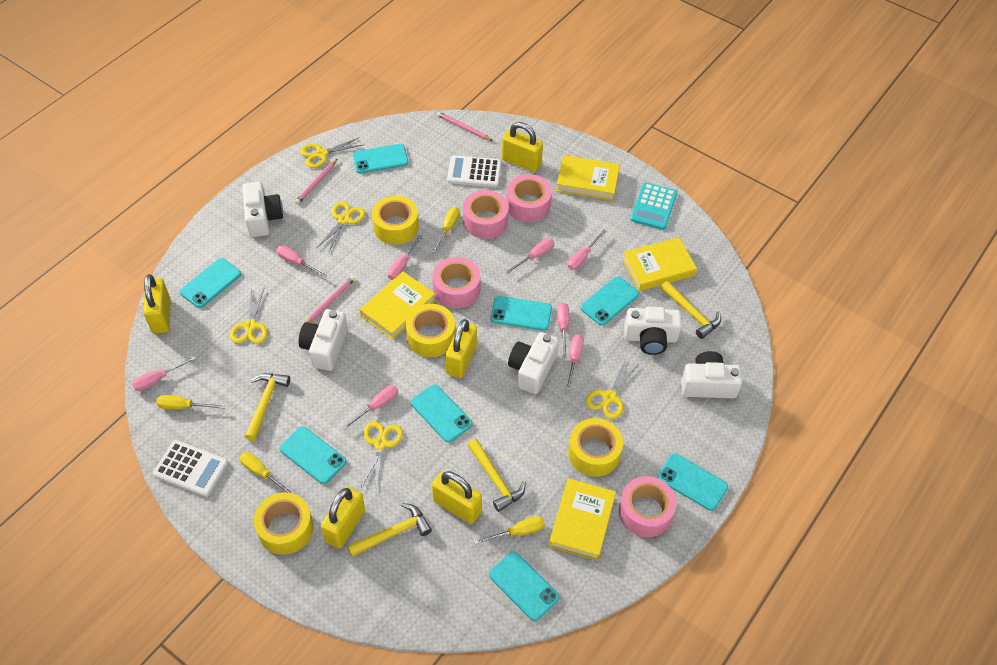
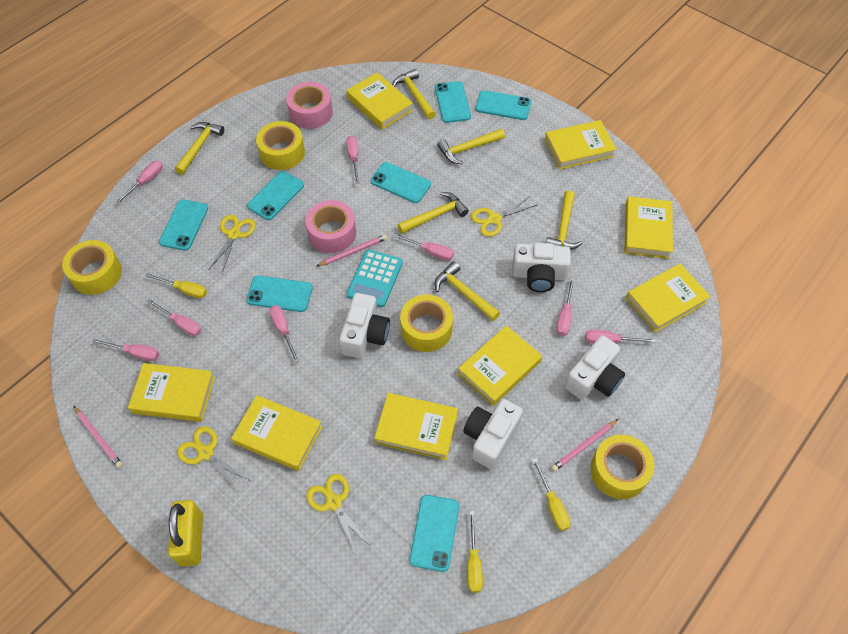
pink tape: [432,257,480,309] [463,190,509,239] [506,174,552,222] [619,476,677,537] = 4 -> [286,82,333,129] [305,200,356,253] = 2
turquoise phone: [180,258,241,308] [280,426,347,484] [352,144,408,174] [411,384,472,443] [489,551,559,621] [490,296,552,331] [581,276,639,326] [658,454,728,511] = 8 -> [159,199,208,251] [246,275,313,312] [247,171,304,220] [370,162,431,203] [410,495,459,572] [435,81,471,123] [475,90,531,120] = 7
white calculator: [153,440,228,497] [447,155,502,187] = 2 -> none = 0
white camera: [242,182,283,237] [299,309,348,371] [508,332,559,394] [624,307,682,355] [681,351,743,398] = 5 -> [339,293,390,358] [463,399,523,469] [512,243,571,292] [565,336,625,400] = 4
yellow book: [360,271,436,340] [549,478,616,561] [556,155,620,201] [622,237,697,291] = 4 -> [128,363,215,422] [231,395,323,471] [346,72,413,130] [374,393,458,460] [458,325,542,406] [545,120,617,170] [624,196,673,259] [626,264,711,333] = 8
yellow hammer: [245,373,290,441] [347,503,432,557] [468,439,526,512] [660,281,721,339] = 4 -> [175,122,224,175] [392,69,436,119] [398,192,469,234] [435,261,500,321] [437,129,505,164] [546,190,583,250] = 6
yellow padlock: [143,274,171,333] [321,486,365,549] [432,471,482,524] [445,319,477,378] [502,122,543,172] = 5 -> [168,500,203,566] = 1
yellow scissors: [230,287,267,344] [300,137,363,168] [317,202,365,253] [361,421,403,490] [586,359,639,419] = 5 -> [177,426,249,491] [209,215,256,273] [306,474,371,552] [471,196,537,237] = 4
yellow screwdriver: [156,395,225,410] [240,452,295,494] [432,207,460,253] [474,516,545,545] = 4 -> [145,273,207,298] [467,511,483,593] [532,458,570,531] = 3

